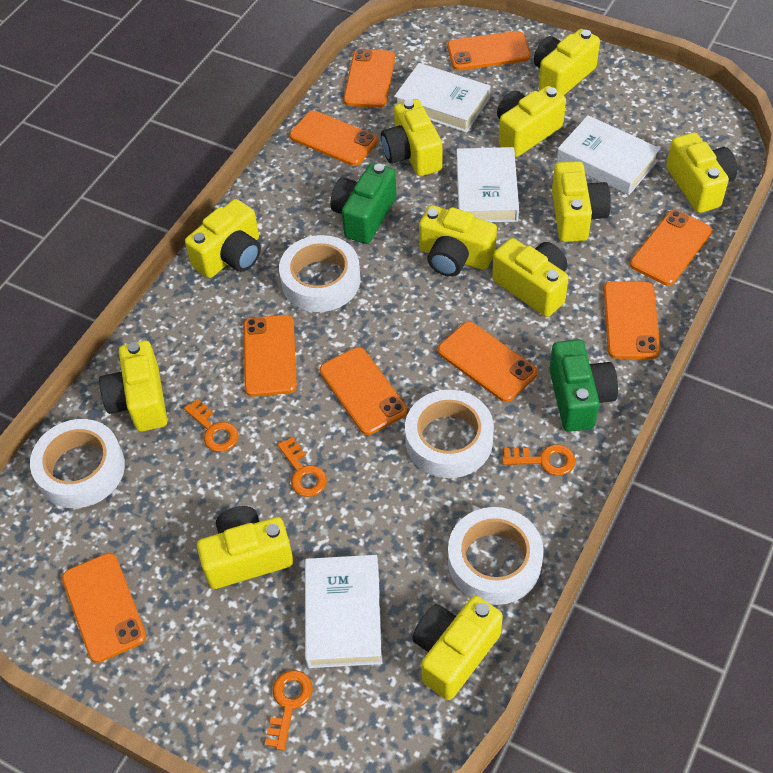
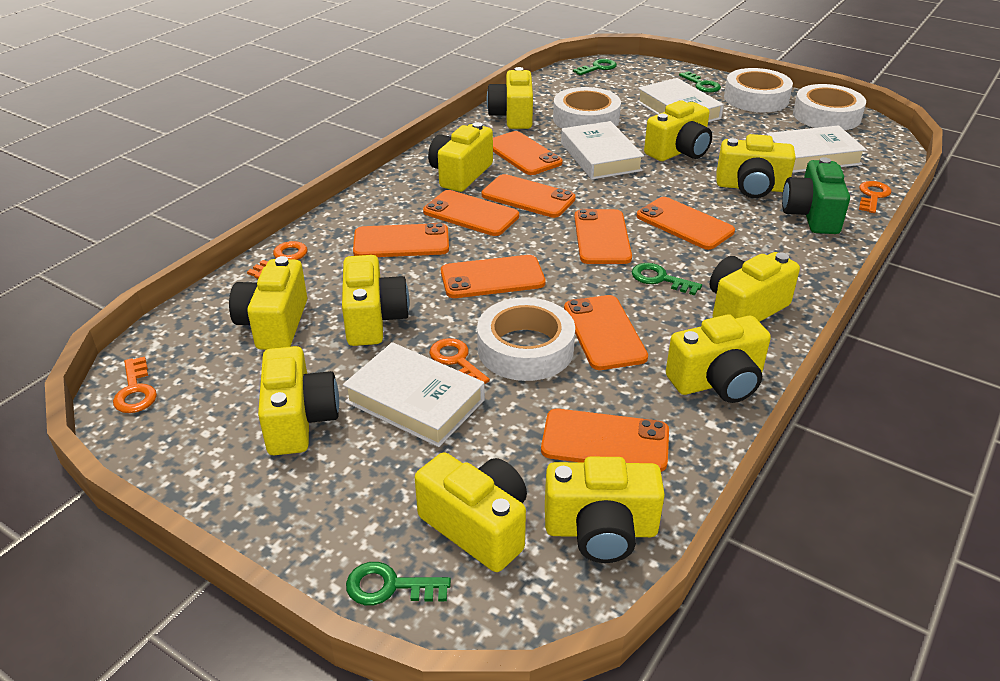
green camera: [330,163,396,244] [549,339,618,432] = 2 -> [782,157,850,234] = 1
green key: none = 0 -> [346,562,451,605] [573,59,617,75] [632,263,702,295] [679,71,721,93] = 4

